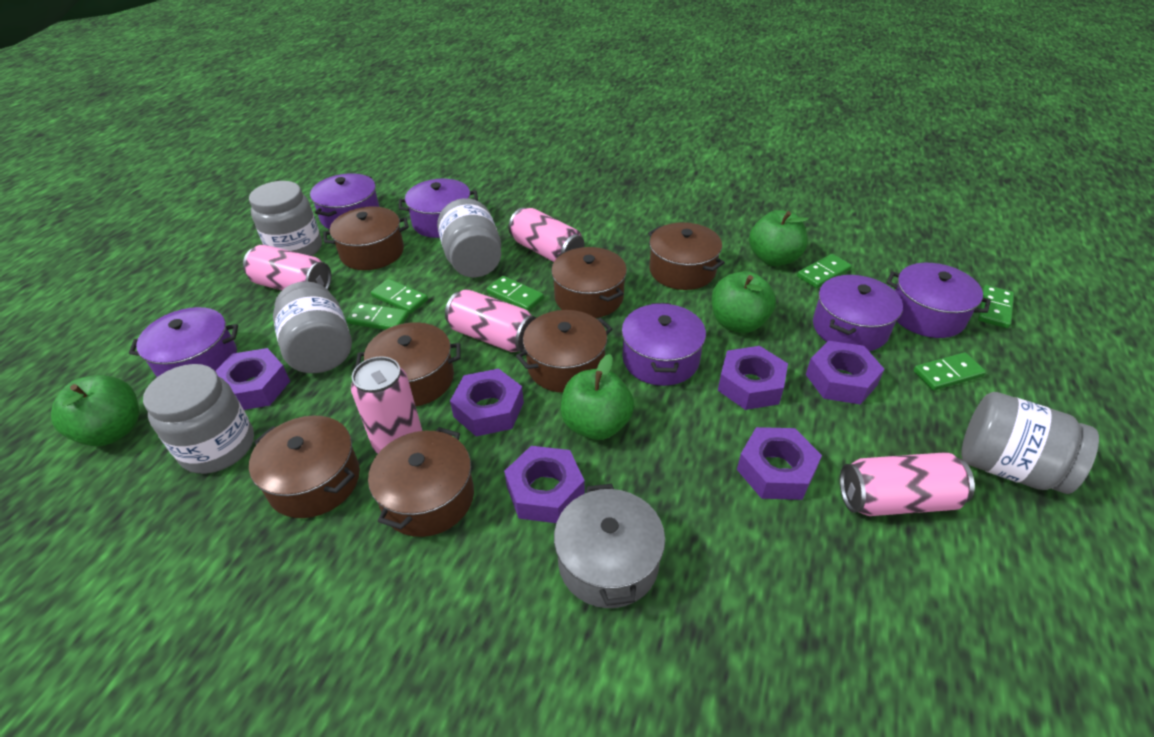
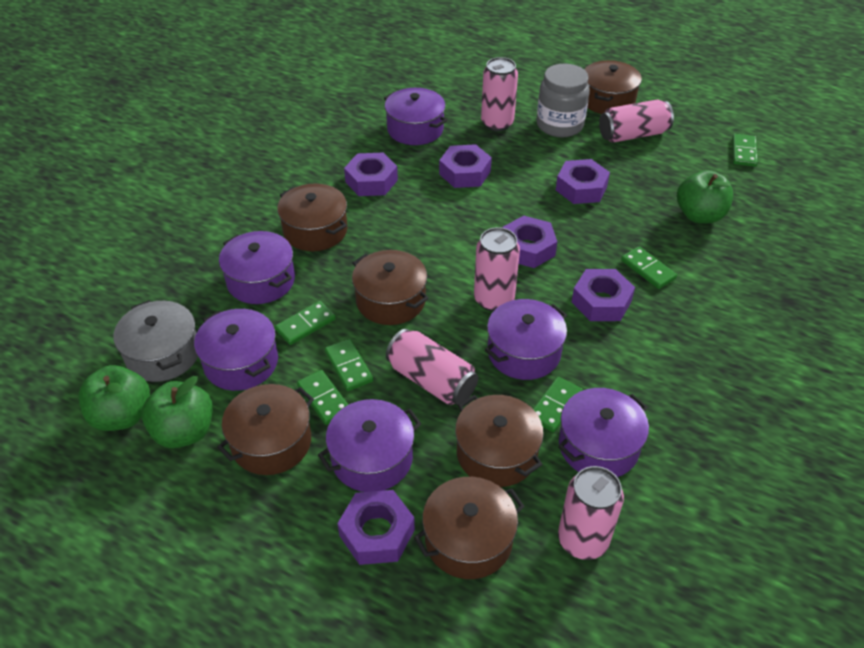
brown pot: [249,416,360,518] [323,207,409,270] [355,322,461,406] [368,427,474,537] [516,310,613,393] [551,247,627,318] [648,222,725,290] = 7 -> [217,384,314,475] [277,183,347,251] [352,250,429,325] [414,477,525,579] [455,395,544,487] [584,60,642,114] = 6
green apple: [51,375,139,446] [561,354,634,440] [712,271,776,333] [749,210,808,266] = 4 -> [78,365,150,431] [141,376,213,448] [677,170,733,224] = 3
grey jar: [143,364,254,474] [249,181,322,256] [273,281,352,373] [437,198,501,278] [961,392,1099,494] = 5 -> [537,64,590,137] = 1

